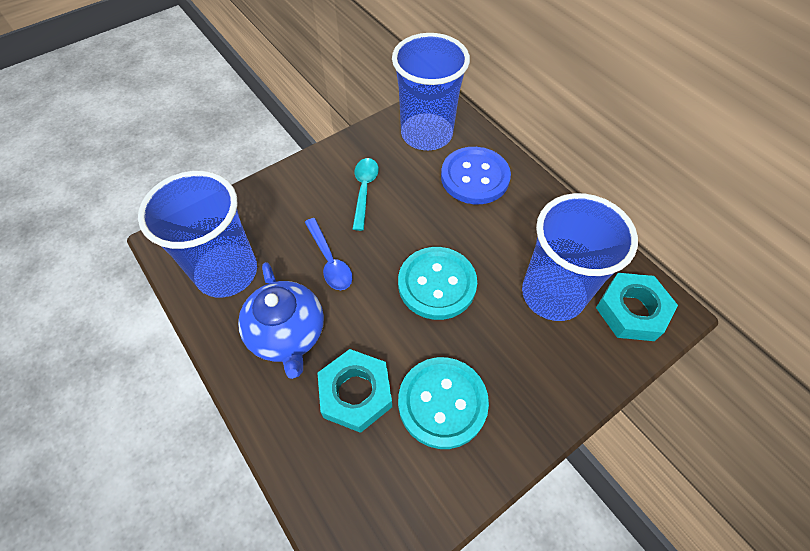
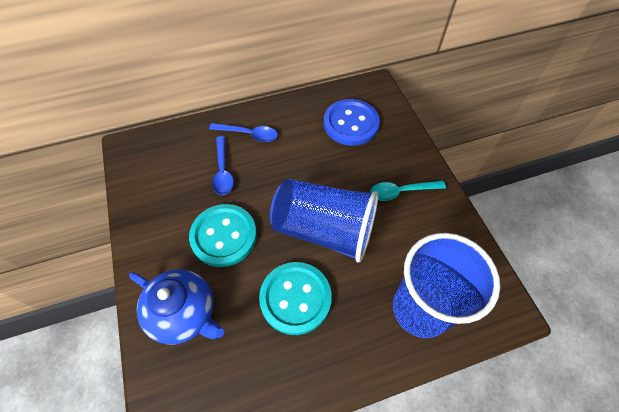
blue cup: [138,171,257,298] [392,33,470,150] [522,193,638,321] = 3 -> [270,179,378,263] [393,233,500,338] = 2
blue spoon: [305,218,352,290] = 1 -> [209,123,278,142] [212,136,234,195] = 2
turquoise nut: [317,349,392,433] [596,273,678,341] = 2 -> none = 0

